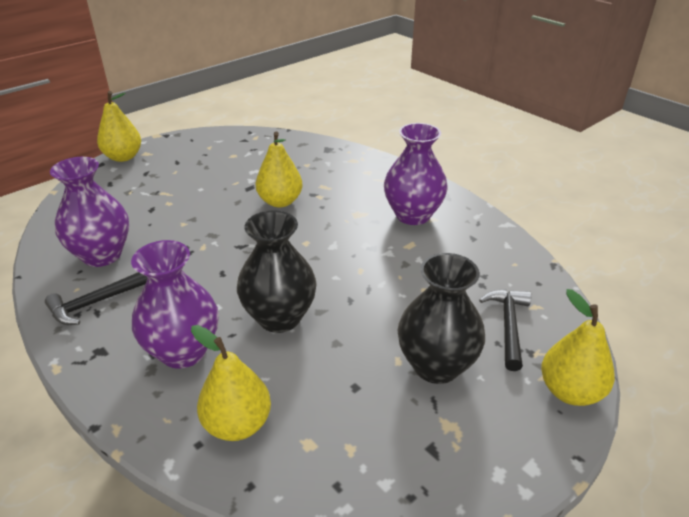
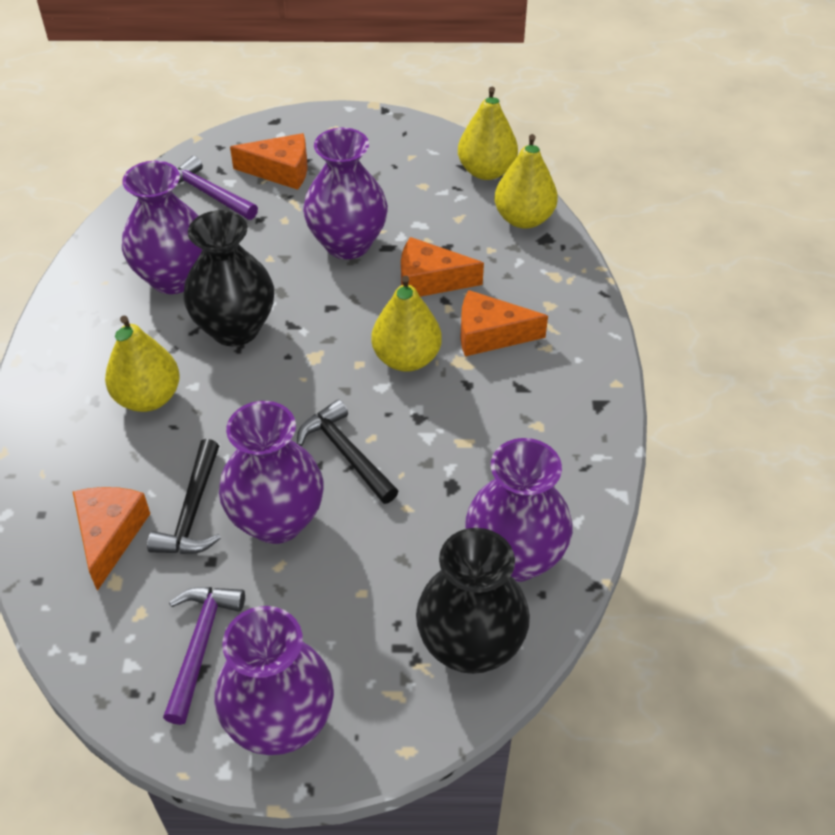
orange cheese: none = 0 -> [73,487,150,591] [230,133,307,190] [401,237,484,297] [460,290,548,356] = 4
purple hammer: none = 0 -> [163,587,245,725] [177,156,258,220] = 2
purple vase: [50,157,129,267] [131,240,219,369] [384,123,448,225] = 3 -> [122,161,203,294] [214,606,334,755] [219,401,324,544] [303,128,388,259] [465,438,573,582] = 5

